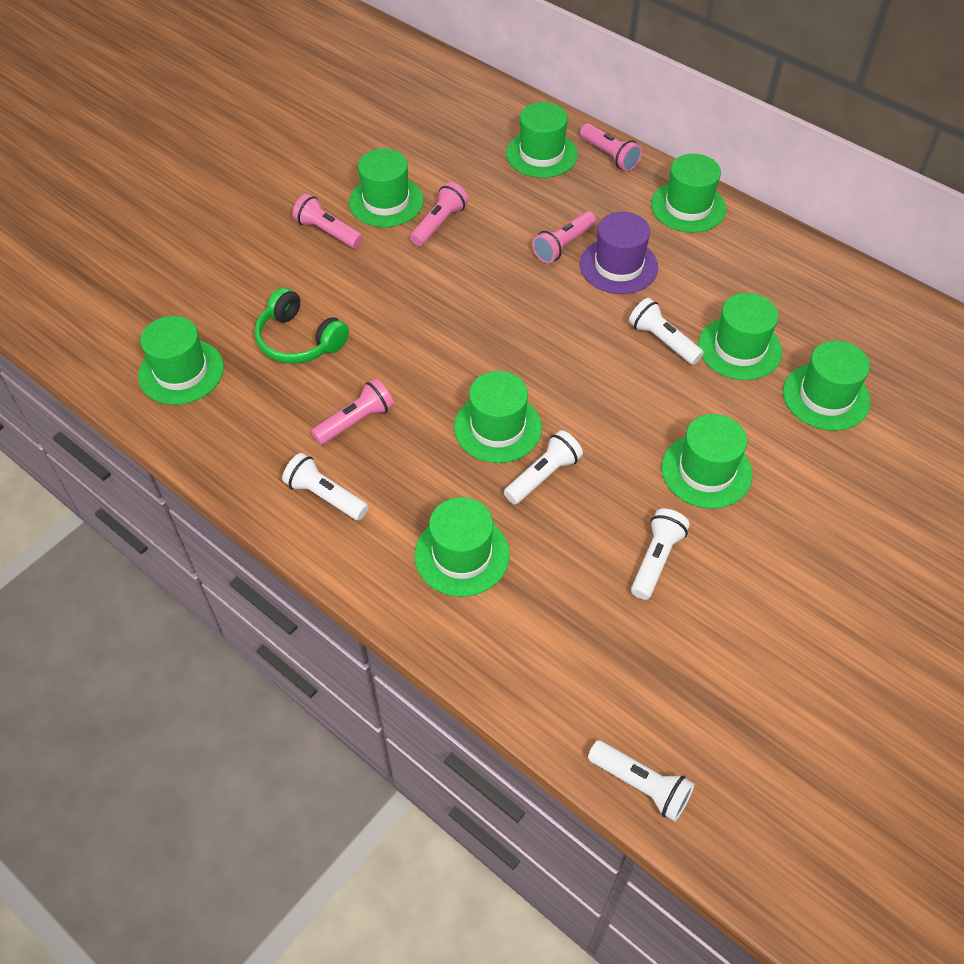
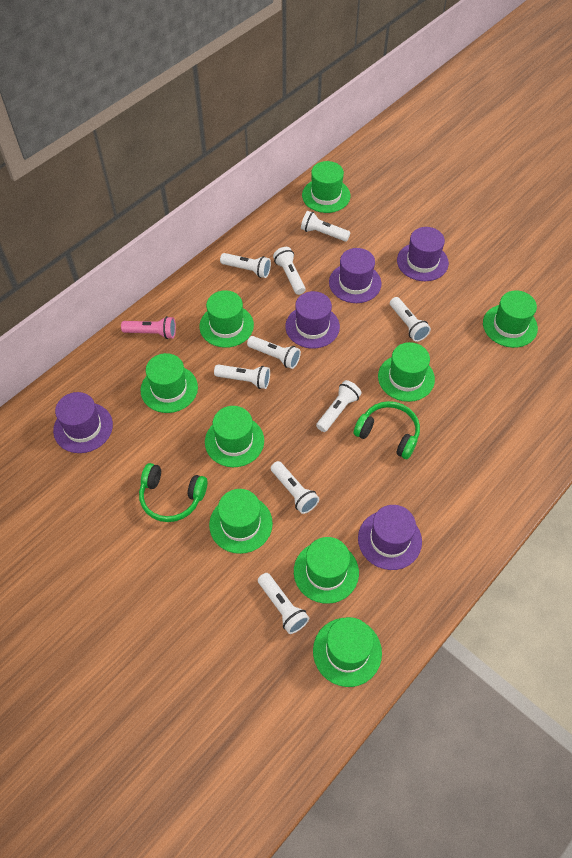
green headphones: [255,287,349,364] = 1 -> [139,463,207,522] [354,401,420,459] = 2
pink flashlight: [293,194,363,248] [311,379,394,445] [410,182,468,246] [532,211,596,263] [580,123,642,171] = 5 -> [121,316,176,339] = 1
purple hat: [580,212,658,294] = 1 -> [53,392,113,453] [285,291,340,348] [329,248,381,303] [358,505,422,570] [397,227,449,281] = 5
white flashlight: [282,453,368,520] [504,430,583,504] [588,740,695,821] [629,298,704,365] [631,508,690,600] = 5 -> [214,365,270,389] [220,253,271,278] [247,336,301,369] [258,573,309,634] [271,461,319,514] [273,247,305,295] [301,211,350,242] [316,380,362,432] [390,297,431,342] = 9

